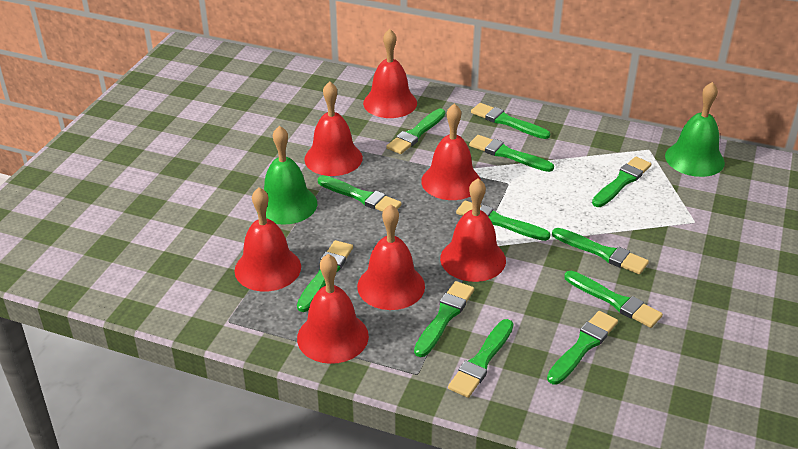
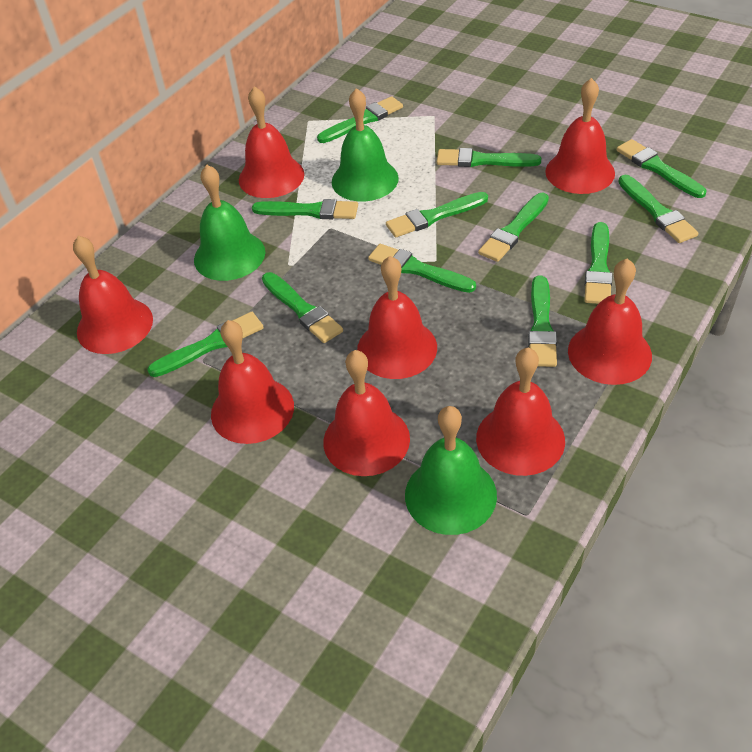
green bell: [257,125,317,225] [665,82,725,177] = 2 -> [194,165,265,281] [332,88,399,202] [405,406,497,535] = 3
red bell: [234,187,301,291] [297,254,369,364] [304,81,363,176] [357,204,425,310] [363,29,417,118] [421,103,481,200] [440,178,506,282] = 7 -> [73,236,153,354] [211,320,294,444] [239,86,305,198] [323,350,410,476] [357,256,437,379] [476,348,565,476] [545,78,615,194] [568,258,652,385] = 8

